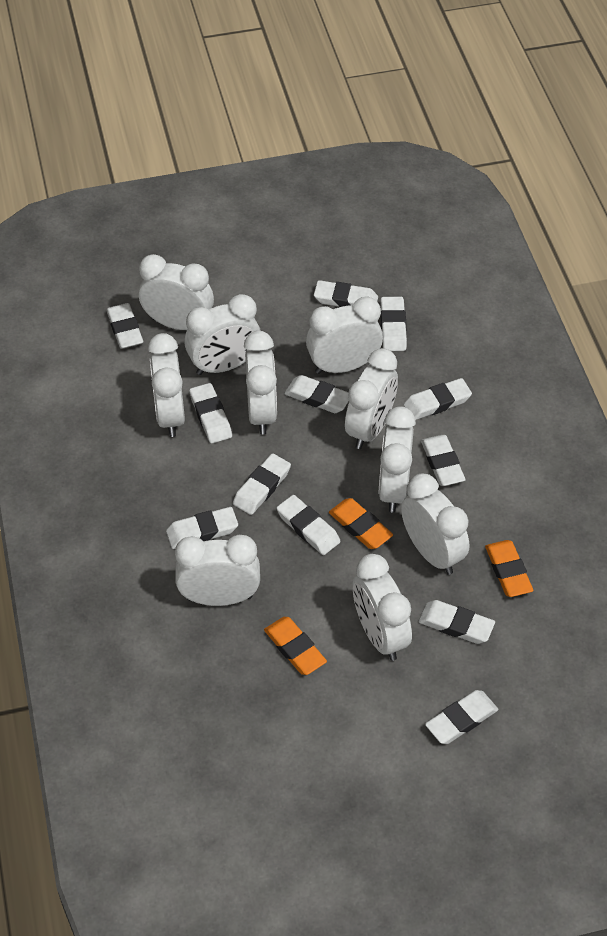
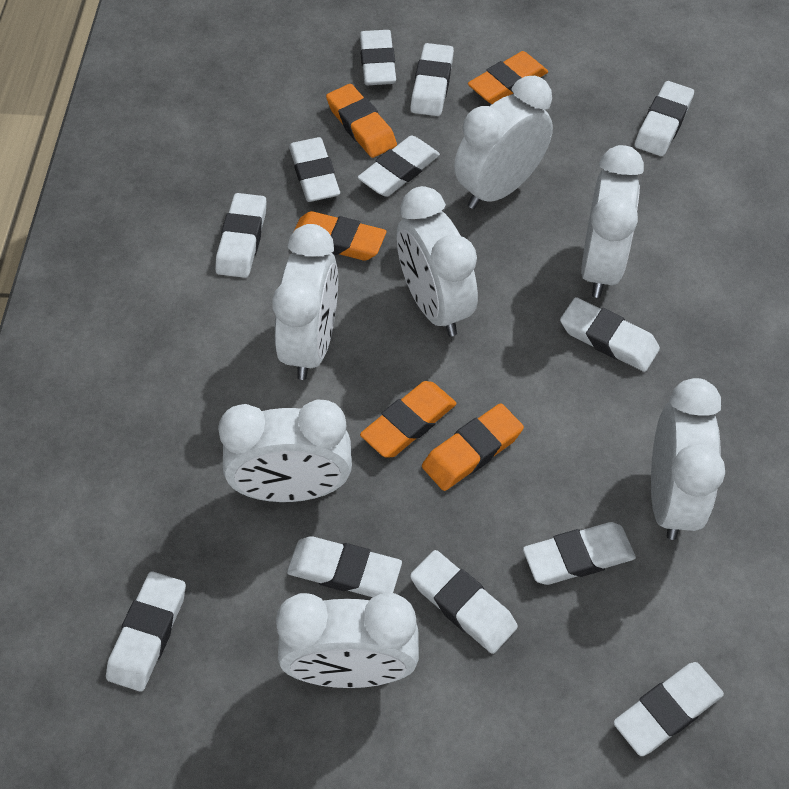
orange eraser: [264,617,327,675] [329,498,393,549] [485,540,533,597] = 3 -> [293,211,386,261] [326,84,397,158] [360,381,457,457] [422,403,524,491] [468,51,548,104] = 5
white clock: [139,254,214,330] [148,333,185,437] [175,535,260,606] [185,294,261,375] [244,331,277,435] [306,296,383,374] [345,348,398,449] [353,554,412,661] [379,406,416,513] [401,474,470,575] = 10 -> [218,399,352,502] [272,224,338,380] [276,593,419,688] [397,186,478,336] [454,76,553,209] [581,145,644,298] [651,378,725,540] = 7

